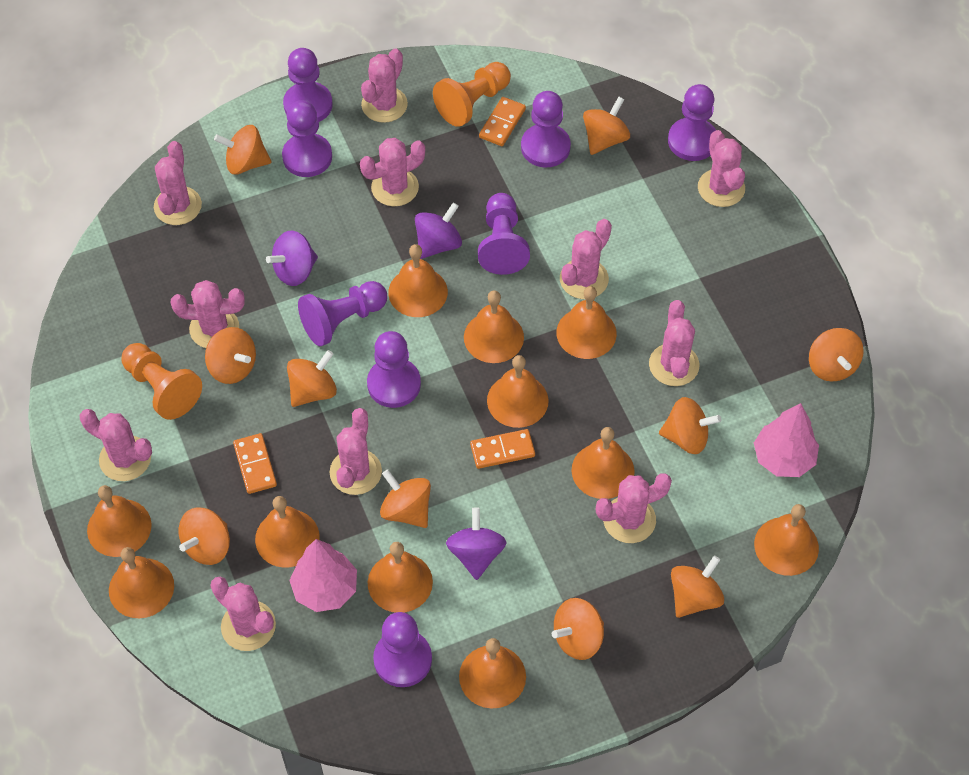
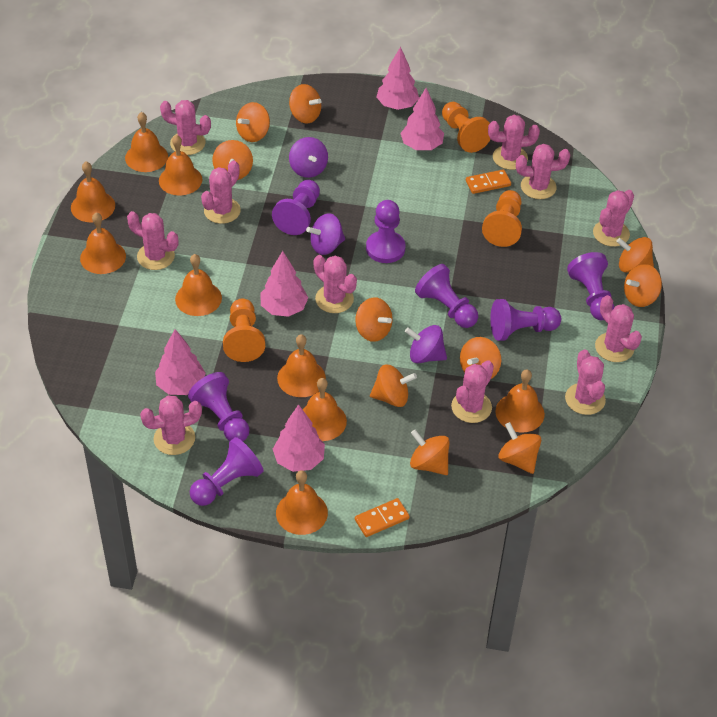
orange bell: [87,485,152,557] [109,547,174,618] [255,496,320,568] [368,542,433,613] [388,244,448,317] [459,638,526,708] [464,290,524,363] [487,355,549,428] [556,286,617,359] [572,427,635,499] [754,504,819,576] = 11 -> [71,161,115,222] [80,212,126,274] [125,112,168,172] [159,135,202,196] [175,254,222,316] [276,470,328,535] [277,334,326,397] [303,378,347,441] [495,369,545,433] = 9
orange domino: [233,433,277,494] [470,429,535,469] [479,97,526,146] = 3 -> [355,498,410,537] [466,170,511,194] = 2
orange pawn: [122,343,202,420] [433,62,511,127] = 2 -> [223,298,265,362] [442,102,490,153] [482,190,522,247] = 3
pink tree: [289,539,357,612] [754,403,819,477] = 2 -> [155,329,206,395] [260,251,308,317] [273,404,325,472] [376,47,419,110] [400,88,444,150] = 5
purple pawn: [282,100,332,177] [283,48,333,122] [298,281,387,346] [367,331,421,408] [373,612,432,687] [478,193,530,275] [521,91,571,167] [668,84,716,161] = 8 -> [188,372,250,441] [190,437,264,506] [272,180,320,235] [366,200,406,263] [415,264,478,328] [490,299,561,341] [567,252,614,320] = 7

